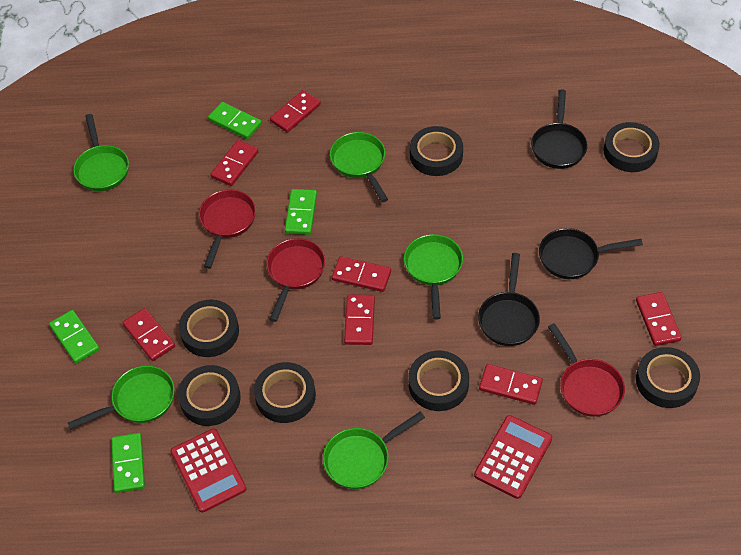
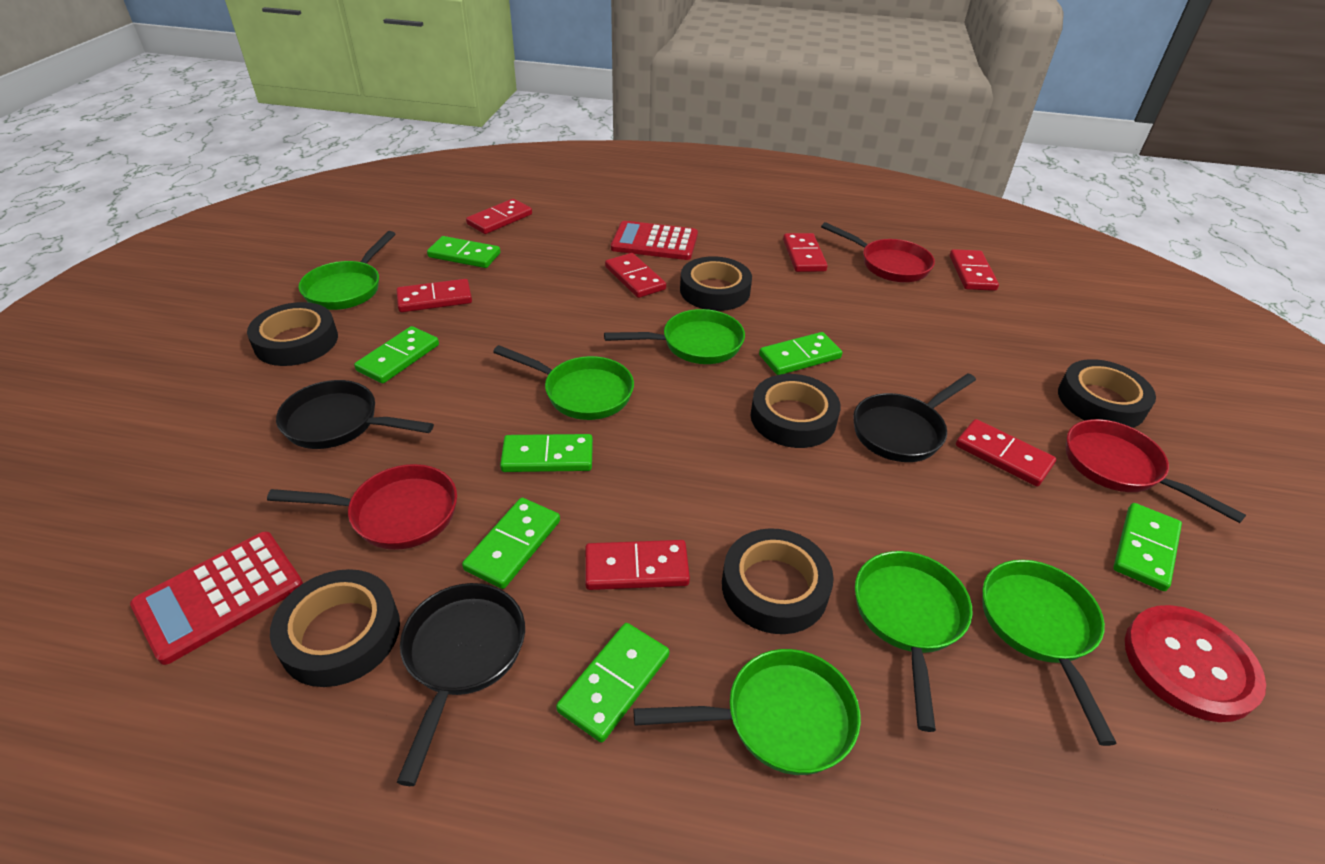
black tape: [178,365,241,426] [179,300,239,357] [254,362,316,423] [408,351,469,411] [410,126,463,176] [603,122,660,172] [636,347,700,408] = 7 -> [247,302,338,366] [270,569,400,687] [680,256,752,311] [722,528,834,634] [751,374,840,448] [1058,359,1156,428] = 6
green domino: [49,310,100,364] [111,433,145,493] [208,102,262,139] [285,189,317,235] = 4 -> [354,326,439,383] [427,236,500,268] [462,498,560,589] [500,434,593,472] [556,623,670,743] [759,332,842,375] [1113,503,1182,591] = 7
green pan: [68,366,175,429] [73,114,129,191] [323,411,425,489] [330,132,388,202] [404,234,463,319] = 5 -> [299,231,396,310] [493,345,634,420] [604,309,745,364] [634,649,861,775] [855,551,973,732] [982,560,1117,746] = 6
red button: none = 0 -> [1125,605,1266,722] = 1

